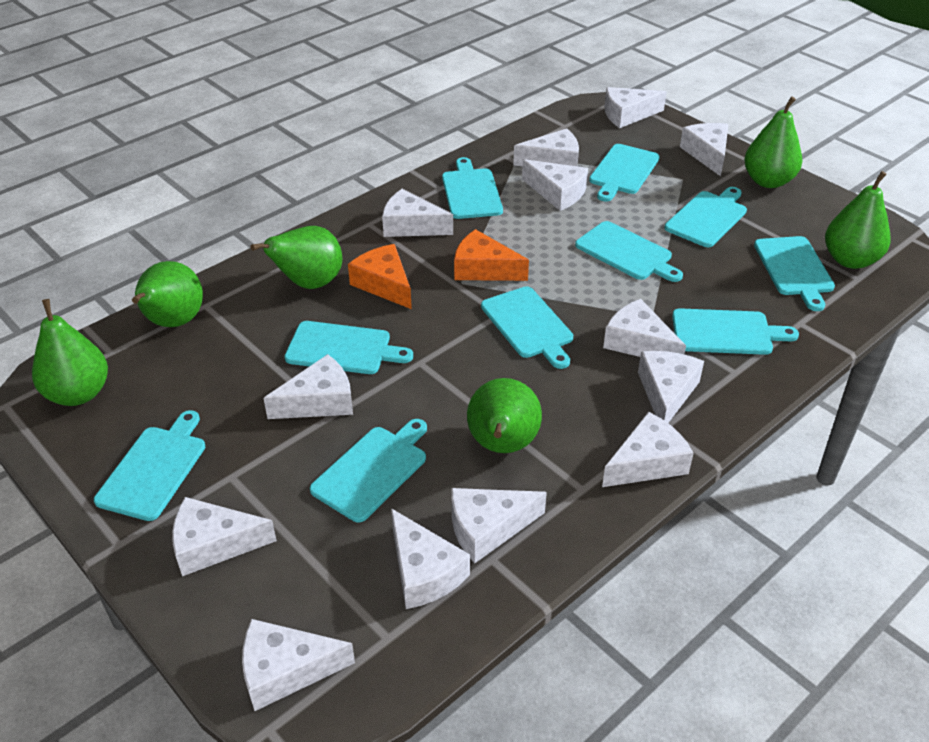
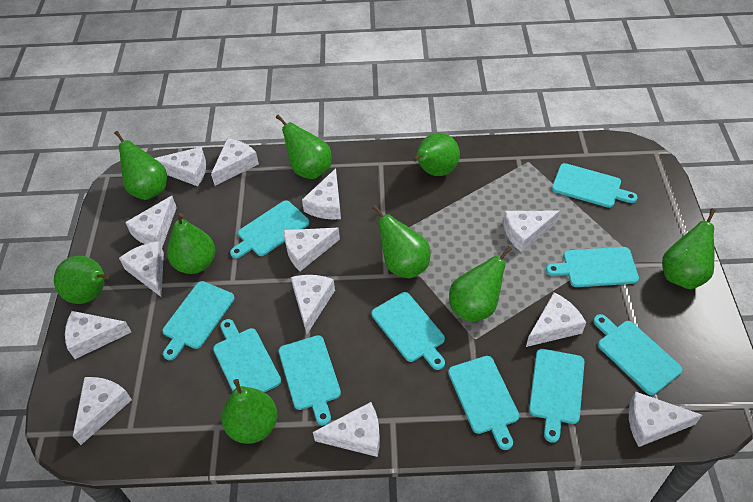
green pear: [32,299,108,406] [132,261,203,327] [251,226,342,289] [467,378,542,453] [744,96,802,188] [825,171,890,269] = 6 -> [54,256,109,304] [114,131,167,200] [167,213,215,274] [222,379,277,444] [276,115,332,179] [372,205,430,278] [413,133,460,176] [449,246,512,322] [662,209,716,289] = 9
orange cheese: [348,244,412,309] [454,229,529,281] = 2 -> none = 0

